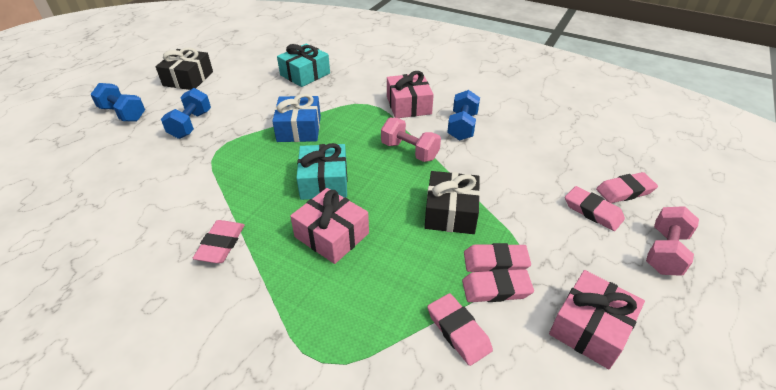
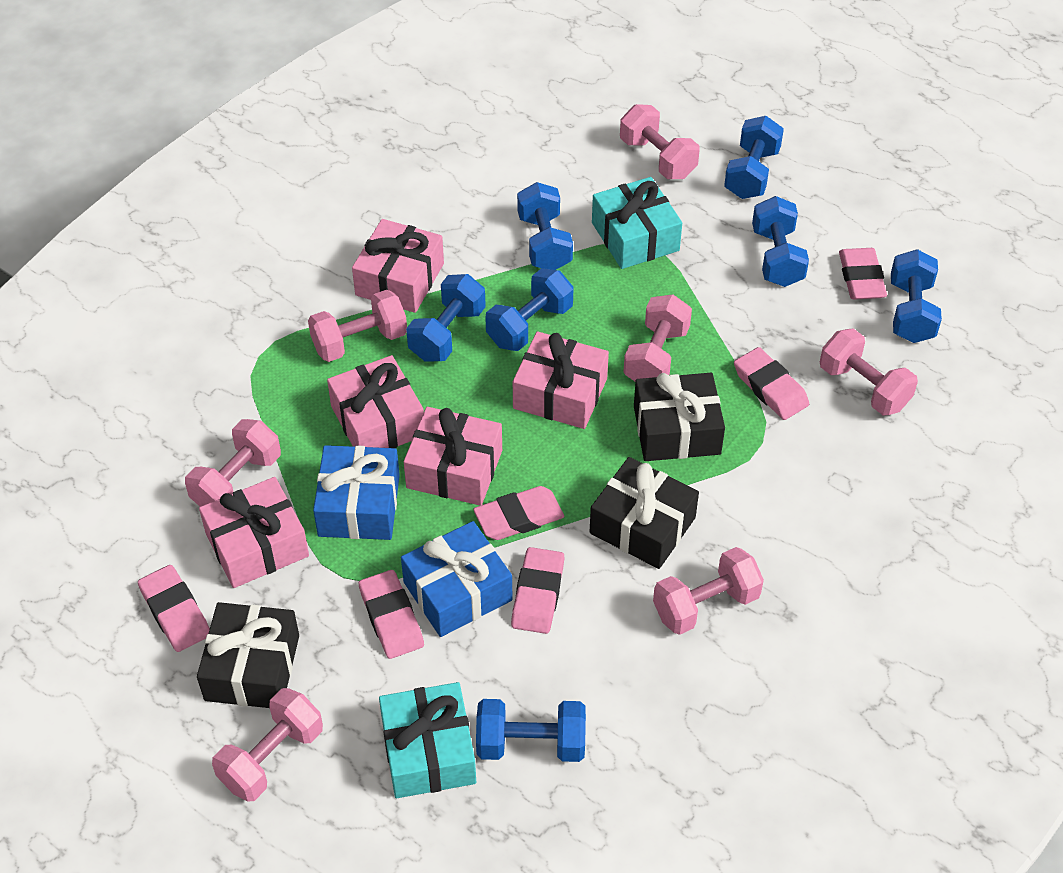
black gift: [155,47,213,90] [424,171,480,234] = 2 -> [197,602,299,708] [590,457,699,569] [634,373,725,461] = 3
blue dumbbell: [90,83,145,121] [161,88,211,139] [447,90,480,141] = 3 -> [406,274,486,361] [476,699,586,762] [485,268,574,351] [517,182,573,270] [724,116,784,199] [752,196,809,287] [891,249,942,343] = 7
blue gift: [272,94,321,142] = 1 -> [313,445,400,540] [401,521,513,637] = 2
pink dumbbell: [381,118,441,162] [646,206,699,276] = 2 -> [185,419,281,507] [212,688,323,801] [308,290,407,362] [620,104,700,179] [623,294,692,382] [653,547,764,635] [820,328,918,416] = 7
pink gift: [290,188,369,264] [387,71,434,118] [549,270,645,369] = 3 -> [199,477,309,588] [327,355,424,448] [352,219,444,313] [404,407,502,506] [513,331,609,429] = 5

